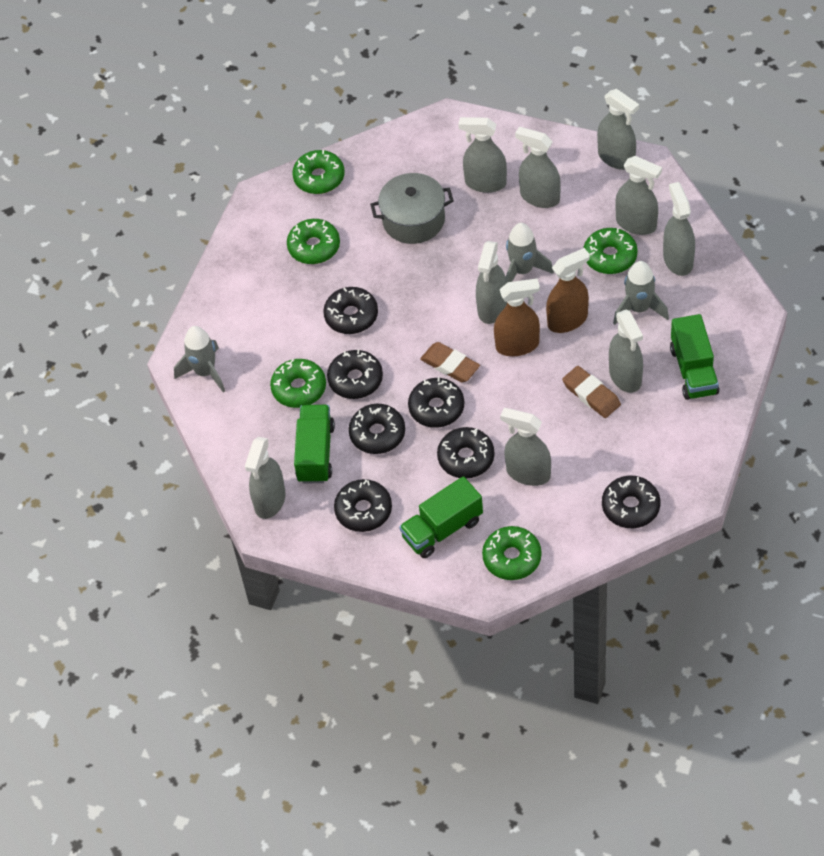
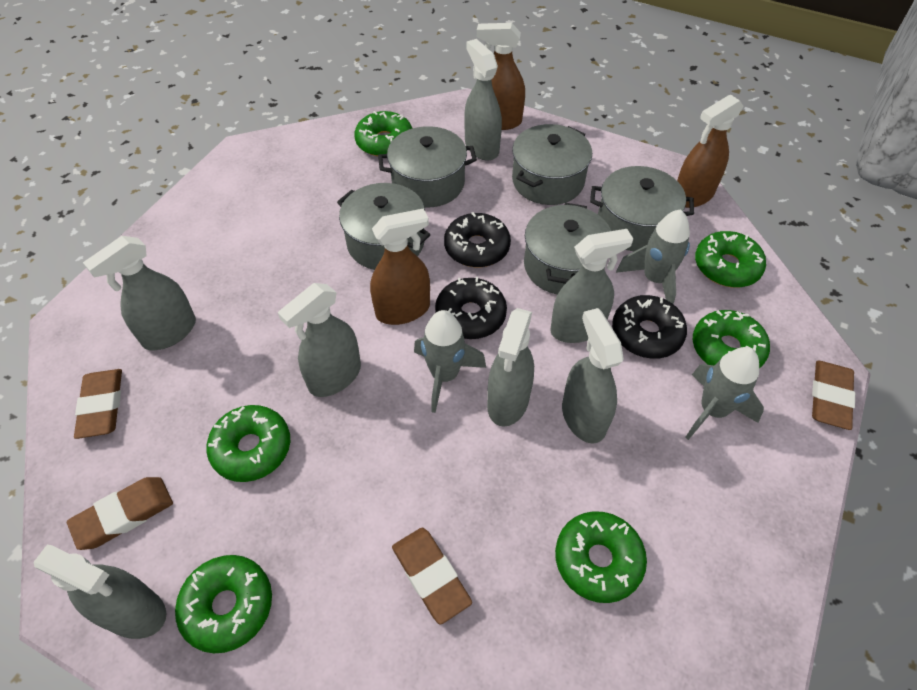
black donut: [323,287,378,334] [327,349,383,399] [334,479,392,532] [349,404,405,454] [408,377,464,428] [437,427,494,478] [602,476,660,528] = 7 -> [435,277,507,339] [444,212,511,267] [612,295,687,359] = 3
brown eraser: [420,342,480,383] [562,366,621,418] = 2 -> [67,477,173,550] [74,369,122,439] [392,528,472,625] [812,360,855,430] = 4
brown spray bottle: [494,279,540,356] [546,248,590,333] = 2 -> [370,208,430,325] [477,23,525,130] [677,95,744,208] = 3
green donut: [270,359,326,408] [287,219,340,264] [292,150,345,194] [482,526,542,580] [584,228,638,274] = 5 -> [175,555,272,653] [206,405,290,482] [354,111,413,156] [555,511,647,603] [693,310,770,368] [695,231,766,287] = 6
green truck: [294,405,335,483] [399,476,483,558] [670,314,719,400] = 3 -> none = 0
grey pot: [370,173,454,244] = 1 -> [337,183,430,270] [378,126,477,208] [512,124,592,205] [524,203,611,295] [590,166,694,251] = 5
grey spray bottle: [245,437,286,519] [458,117,507,193] [476,241,507,324] [500,408,551,486] [515,127,561,208] [597,89,639,170] [609,310,643,393] [615,156,662,235] [663,182,695,276] = 9 -> [34,545,166,639] [83,236,196,350] [278,283,361,397] [464,39,502,161] [487,308,534,427] [550,229,634,343] [562,308,624,444] = 7

